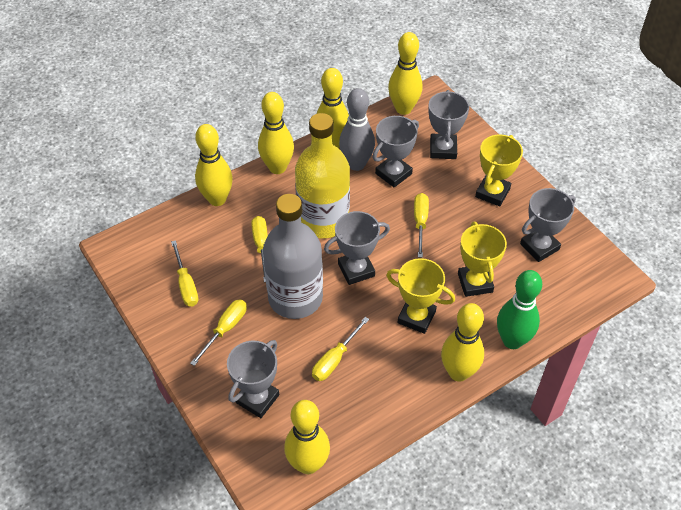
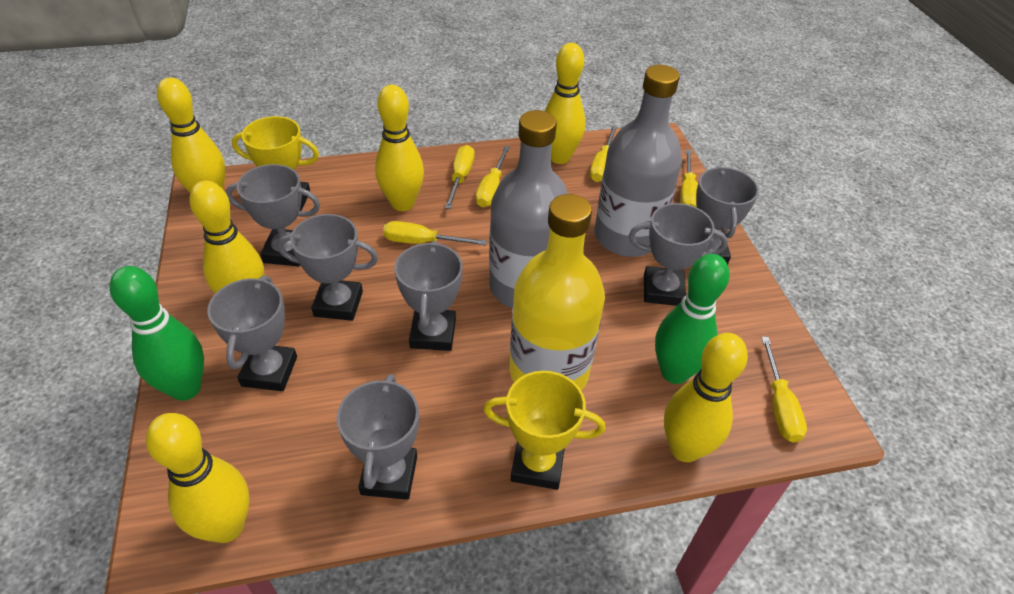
green bowling pin: [497,270,542,349] = 1 -> [109,266,204,401] [655,254,730,384] = 2
grey bottle: [263,194,323,319] = 1 -> [489,110,568,308] [594,65,682,257] = 2
grey bowling pin: [339,88,375,171] = 1 -> none = 0
grey trophy: [227,340,279,418] [324,211,390,285] [372,116,419,188] [428,90,469,159] [520,188,576,262] = 5 -> [207,276,297,391] [226,164,320,267] [277,214,378,321] [337,374,419,500] [394,241,463,351] [629,203,728,306] [696,166,759,265] = 7
yellow screwdriver: [171,240,198,306] [190,299,247,366] [251,216,268,282] [312,317,369,381] [414,193,429,258] = 5 -> [383,221,487,245] [445,145,475,209] [476,146,510,207] [590,125,618,182] [680,150,698,207] [761,337,807,443] = 6
yellow trophy: [386,258,455,334] [458,222,507,297] [475,134,523,207] = 3 -> [232,116,319,211] [483,371,605,490] = 2

